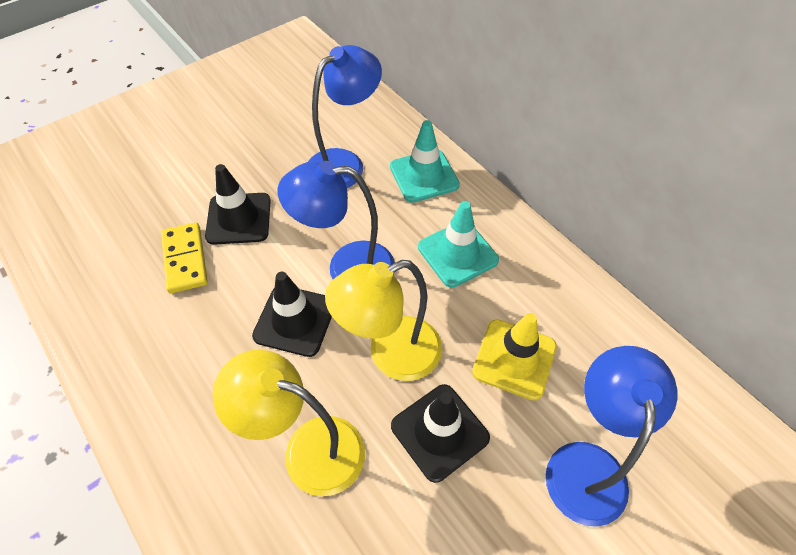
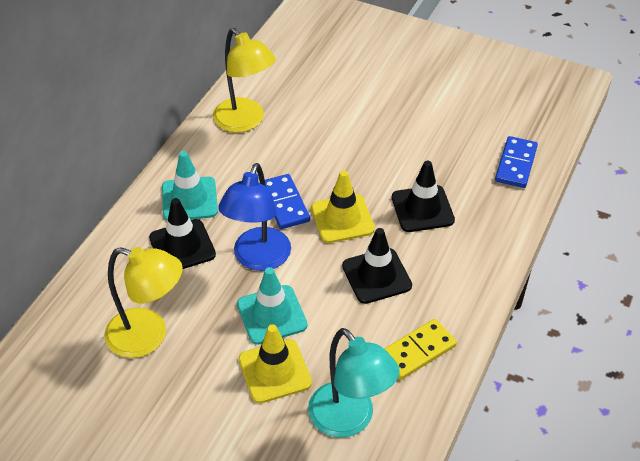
blue domino: none = 0 -> [265,174,310,229] [495,136,538,188] = 2
blue lamp: [278,161,395,279] [308,45,382,188] [546,346,678,527] = 3 -> [218,163,291,271] = 1
turquoise lamp: none = 0 -> [308,328,400,438] = 1
yellow traffic cone: [472,313,557,401] = 1 -> [239,324,312,403] [311,170,375,243] = 2

